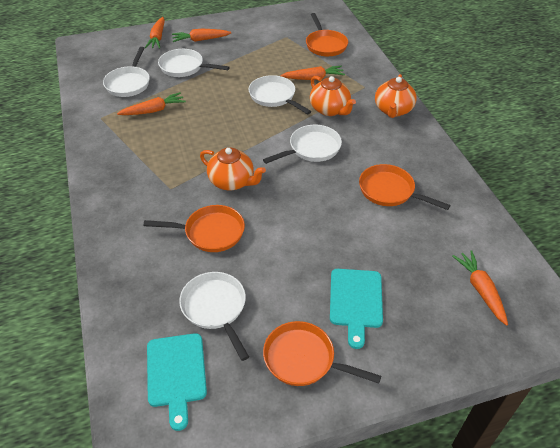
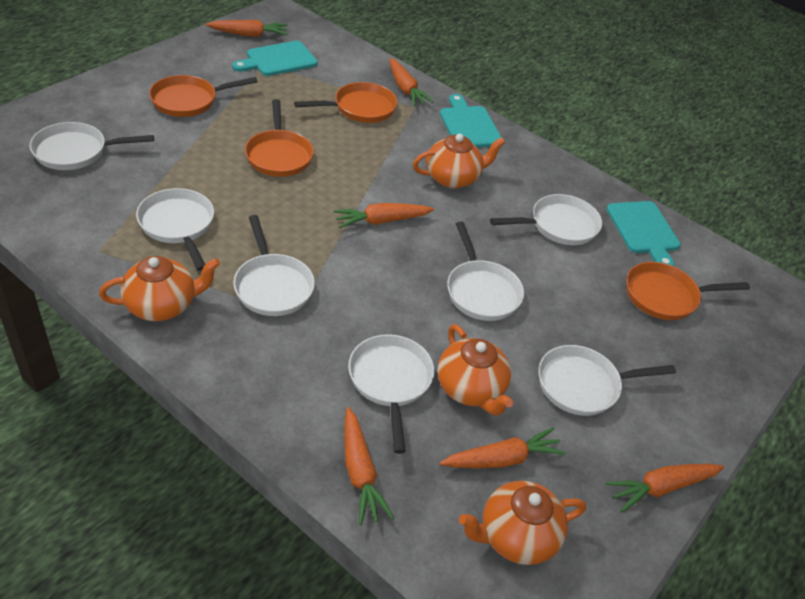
orange carrot: [117,92,186,115] [145,17,165,48] [172,29,231,42] [281,66,345,80] [452,250,508,326] = 5 -> [206,20,288,37] [333,203,434,228] [344,407,394,525] [389,58,434,106] [440,427,567,468] [606,464,724,512] = 6
orange teapot: [200,147,266,190] [310,76,356,116] [375,74,417,118] = 3 -> [99,256,220,321] [413,134,505,188] [437,324,513,416] [459,481,586,565] = 4
turquoise cutting board: [147,333,207,431] [330,269,383,349] = 2 -> [232,41,318,76] [440,94,501,147] [607,201,680,266] = 3
white pan: [103,47,150,97] [158,49,230,77] [179,272,249,361] [249,75,312,115] [263,125,342,164] = 5 -> [30,122,154,170] [136,188,214,271] [233,215,315,316] [348,334,434,454] [447,222,524,321] [490,194,602,245] [538,345,676,416] = 7

